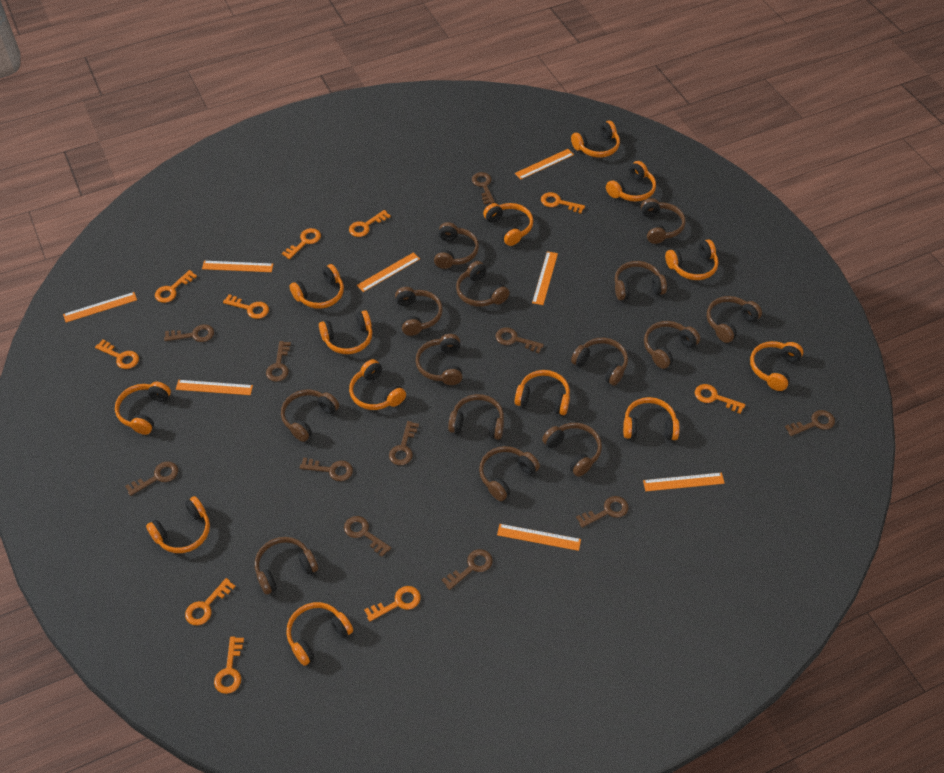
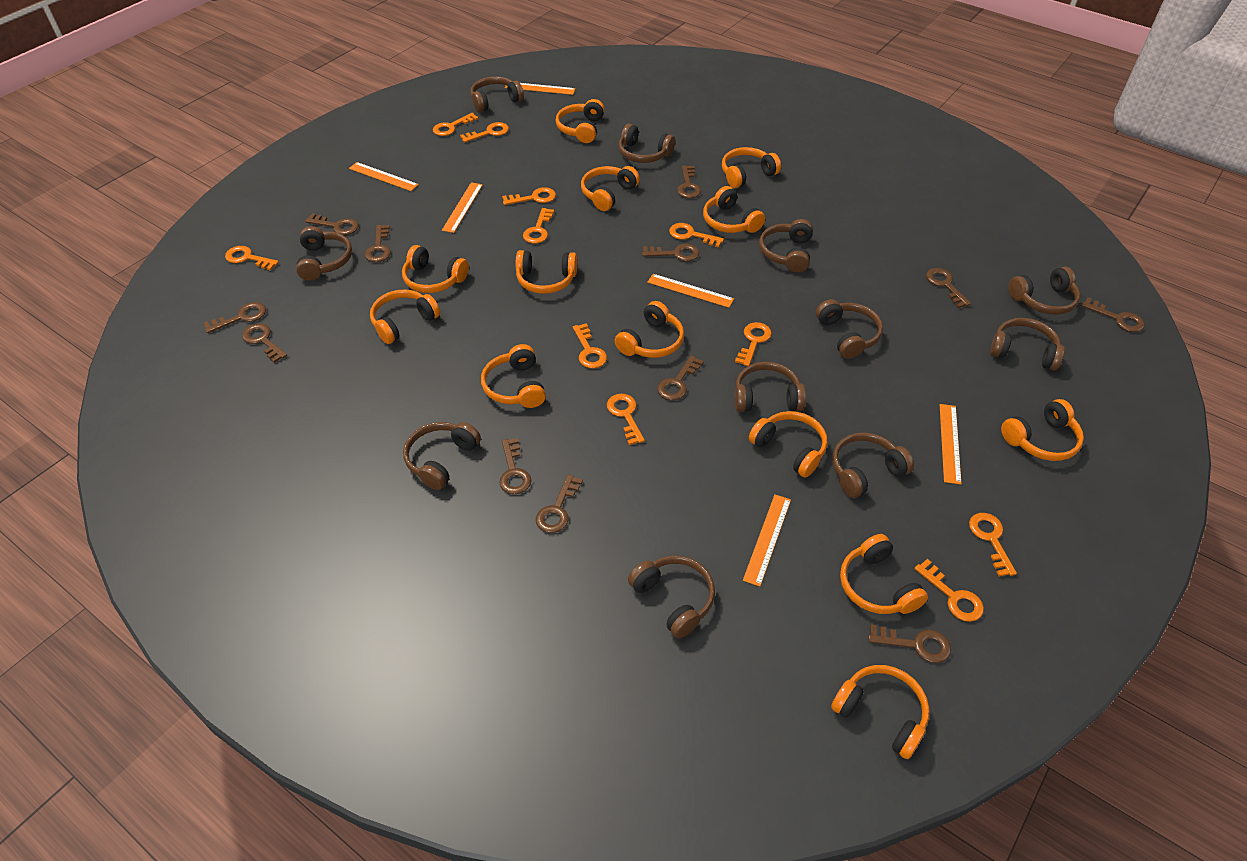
brown headphones: [255,537,318,595] [281,390,339,442] [395,287,443,336] [415,334,462,385] [434,222,479,269] [448,394,504,440] [456,261,510,307] [479,446,540,501] [542,423,602,477] [571,338,628,386] [615,261,667,300] [641,198,686,244] [644,321,700,369] [707,296,762,343] = 14 -> [296,226,352,281] [403,422,481,490] [471,76,524,112] [618,124,675,163] [628,556,715,638] [734,362,806,412] [759,219,813,273] [816,299,883,359] [832,433,914,498] [990,318,1065,371] [1008,267,1080,315] = 11
brown key: [125,462,178,496] [164,324,214,342] [266,341,291,382] [300,458,353,481] [344,516,391,557] [389,421,419,465] [442,549,493,590] [472,172,495,205] [495,327,544,353] [576,496,629,528] [785,410,835,436] = 11 -> [203,302,266,333] [242,323,287,363] [305,213,359,235] [365,225,391,262] [499,438,531,494] [536,474,583,533] [642,244,699,261] [657,355,704,400] [677,166,701,198] [868,624,951,663] [926,268,971,308] [1081,297,1145,332] = 12
orange key: [95,340,139,369] [155,270,197,303] [185,578,236,625] [214,637,244,694] [223,294,269,319] [282,228,321,259] [349,210,391,237] [364,586,421,622] [541,192,585,214] [695,384,745,414] = 10 -> [225,246,279,271] [433,113,479,136] [460,122,509,143] [502,187,556,205] [523,208,554,244] [573,323,607,369] [607,394,645,445] [669,223,724,248] [735,322,772,366] [914,559,984,622] [969,513,1017,577] = 11
orange ruler: [63,292,137,323] [176,380,253,395] [202,261,273,272] [357,252,420,292] [497,524,581,551] [515,149,574,180] [532,251,558,305] [643,473,725,491] = 8 -> [349,162,419,191] [442,182,483,233] [505,83,576,95] [647,274,734,308] [743,495,791,587] [940,404,962,485] = 6

